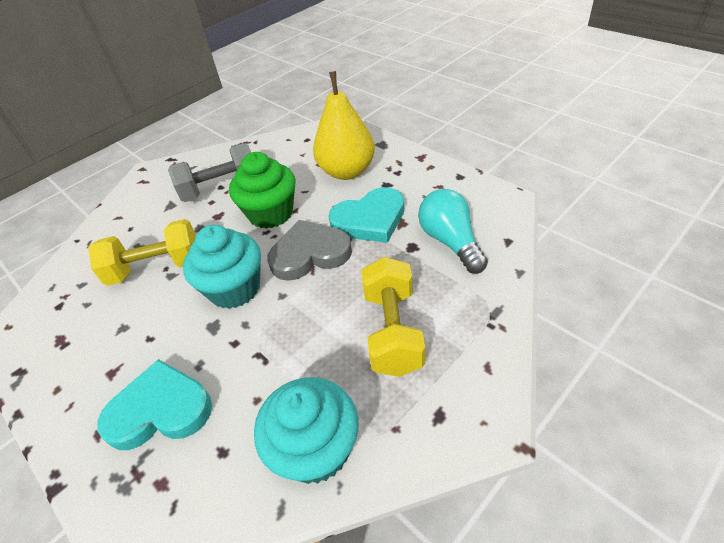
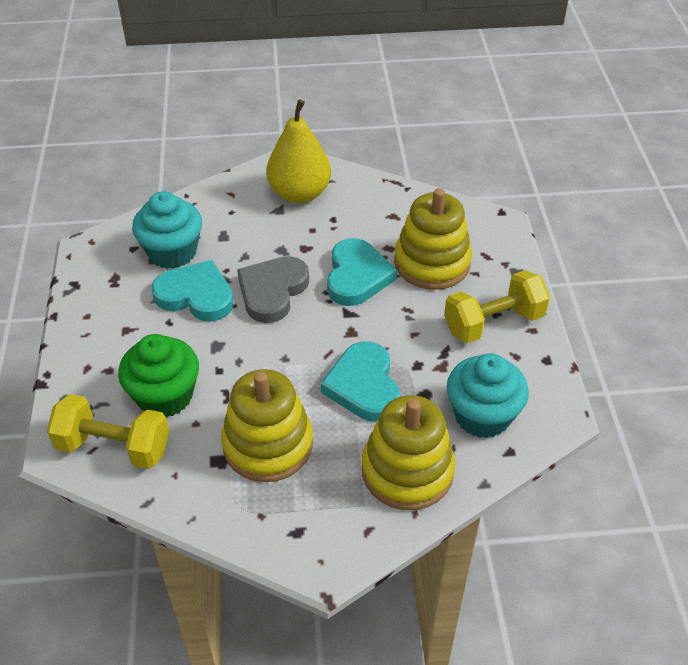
grey dumbbell: [168,143,251,202] = 1 -> none = 0
turquoise heart: [97,359,212,450] [329,187,404,243] = 2 -> [151,260,234,322] [321,341,400,422] [327,238,397,306] = 3
turquoise light bulb: [418,189,488,273] = 1 -> none = 0
yellow stacking toy: none = 0 -> [221,369,313,482] [362,395,455,510] [394,188,472,290] = 3

